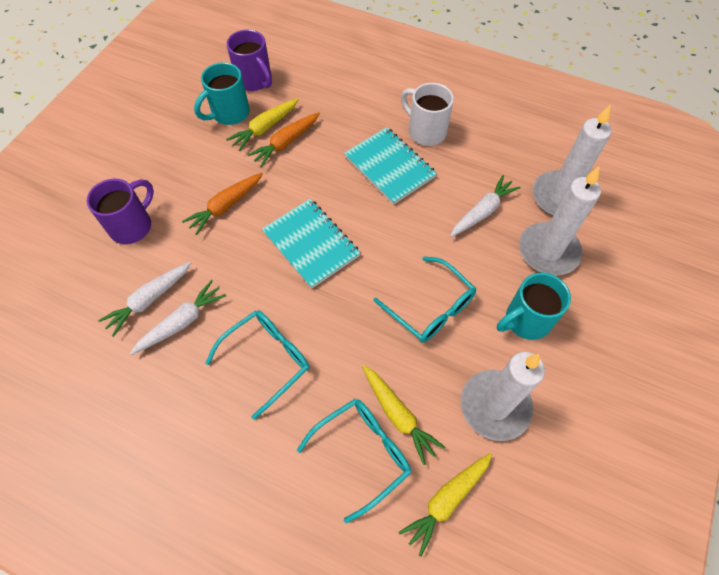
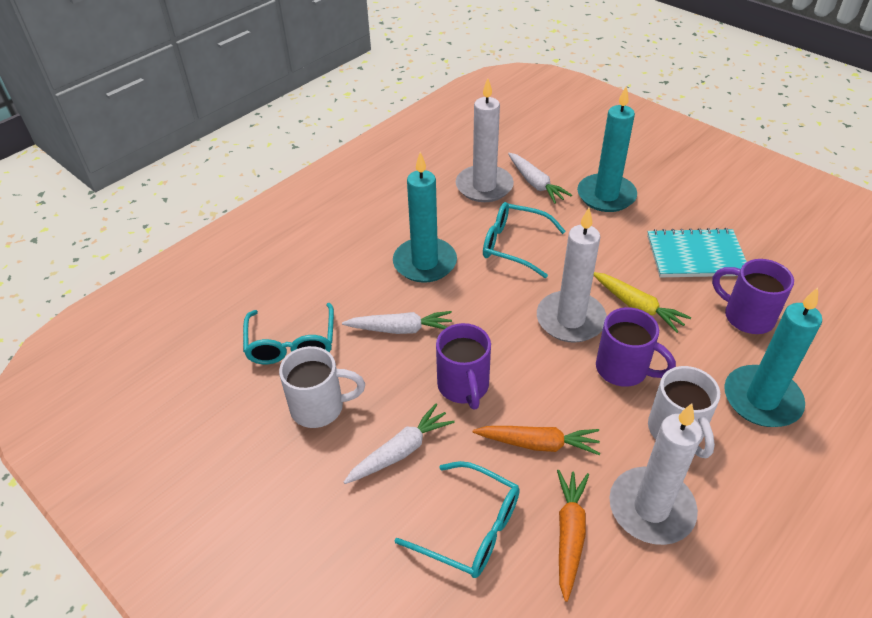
purple mug: [87,179,154,244] [227,29,272,91] = 2 -> [436,323,491,410] [596,307,676,387] [712,259,794,334] = 3
turquoise candle: none = 0 -> [393,152,457,283] [577,86,637,212] [724,287,822,427] = 3
turquoise mug: [194,62,250,125] [497,273,571,340] = 2 -> none = 0
turquoise notebook: [262,199,360,289] [344,127,437,205] = 2 -> [647,228,747,277] = 1
white mug: [401,83,454,146] = 1 -> [279,346,365,428] [648,366,720,458] = 2
yellow carrot: [226,98,299,151] [362,365,445,465] [398,453,492,557] = 3 -> [594,272,691,333] = 1

